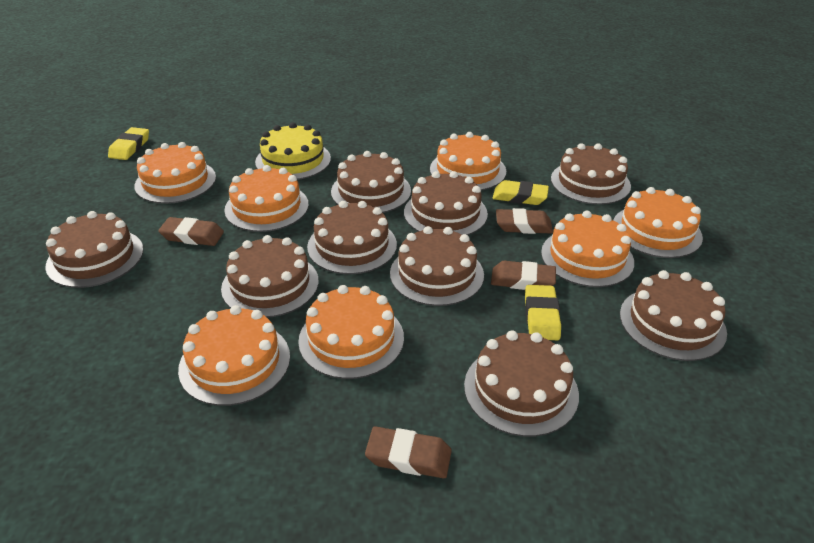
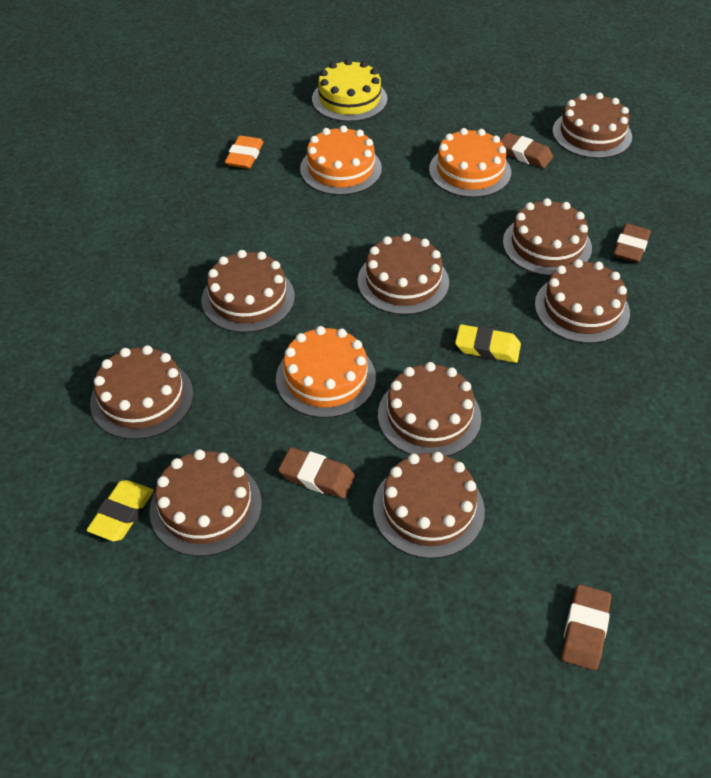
orange cake: [134,142,216,204] [178,305,290,406] [224,165,309,232] [298,285,404,379] [430,132,506,190] [541,211,634,287] [614,187,703,258] = 7 -> [276,326,376,418] [300,125,382,195] [429,128,511,198] = 3
orange eraser: none = 0 -> [225,135,263,169] = 1
yellow eraser: [108,127,149,160] [493,180,549,205] [525,285,561,340] = 3 -> [87,480,154,541] [455,324,521,363] = 2

